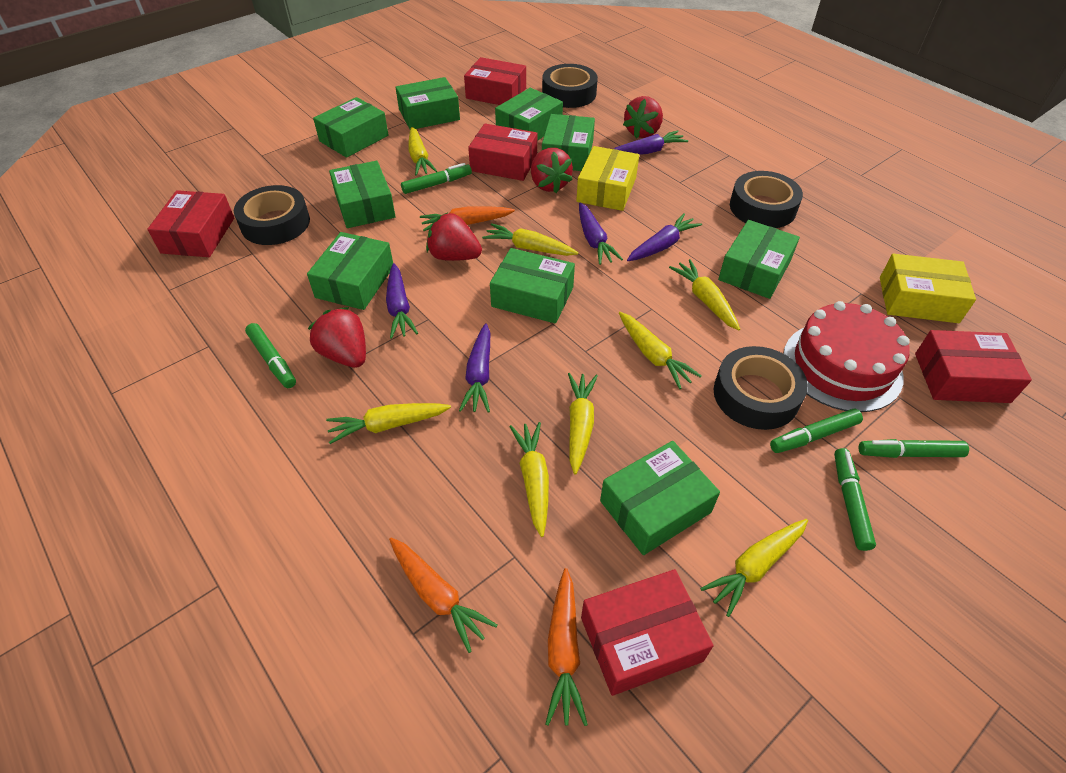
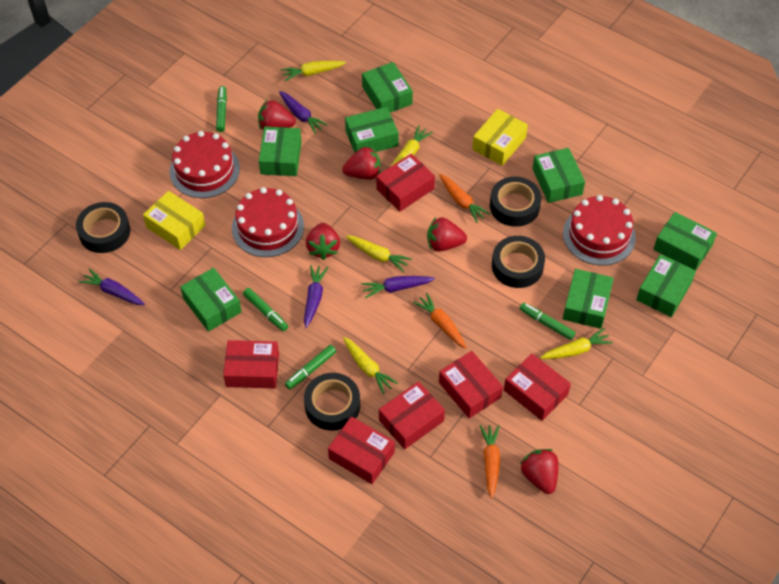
green box: [307,232,393,310] [313,97,389,158] [329,161,396,228] [395,77,460,129] [490,248,575,323] [495,88,563,141] [542,114,595,171] [600,441,720,555] [718,220,800,299] = 9 -> [180,268,242,332] [259,127,301,176] [345,107,399,153] [362,62,413,113] [533,148,585,203] [563,269,614,329] [636,254,696,317] [653,212,717,270] = 8
green marker: [245,323,296,388] [401,163,472,194] [770,408,863,453] [834,448,876,551] [859,439,969,458] = 5 -> [216,86,227,132] [243,288,288,331] [285,345,336,390] [520,303,576,340] = 4
purple carrot: [386,263,418,339] [459,323,490,413] [579,202,623,265] [614,130,688,155] [627,213,702,261] = 5 -> [79,269,145,305] [279,91,328,134] [304,265,328,328] [361,276,435,299] = 4
red box: [147,190,234,257] [464,57,526,105] [468,123,537,181] [581,569,714,696] [915,330,1032,403] = 5 -> [223,340,279,388] [328,416,395,484] [376,154,435,212] [379,381,445,449] [439,351,503,418] [504,353,571,421] = 6
red cake: [783,301,910,412] = 1 -> [170,131,240,198] [232,187,304,257] [563,195,636,265] = 3
red strawberry: [308,307,366,368] [426,212,482,261] [531,148,573,193] [623,96,663,139] = 4 -> [258,100,296,130] [306,223,340,260] [342,146,380,180] [427,217,467,252] [520,449,558,494] = 5
yellow carrot: [326,403,451,444] [409,127,437,176] [482,223,579,256] [510,422,549,537] [568,373,598,474] [619,312,702,389] [669,259,740,331] [700,519,808,617] = 8 -> [281,61,346,81] [343,337,398,394] [346,235,412,272] [390,125,433,167] [540,328,613,359] = 5

